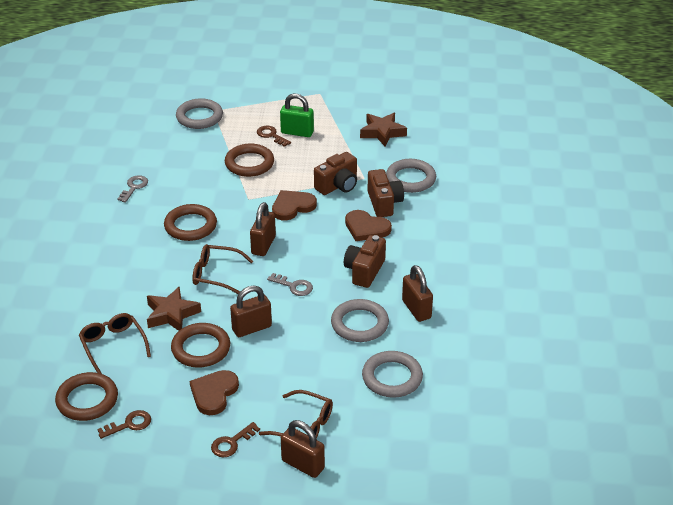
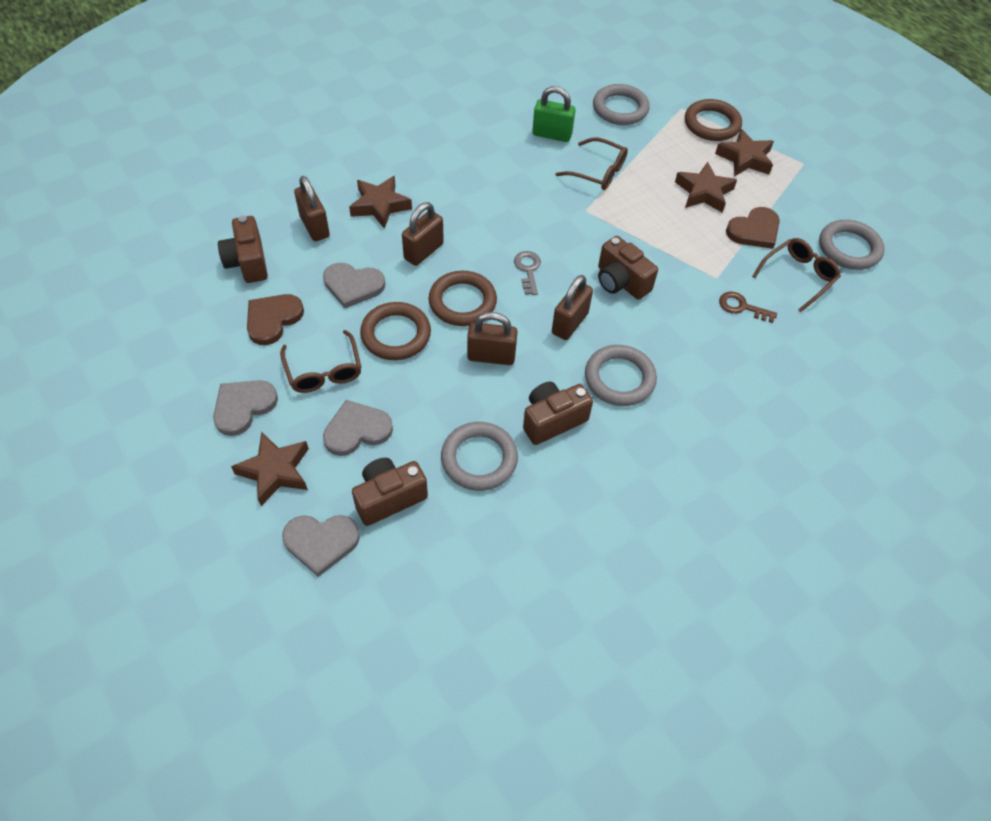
brown camera: [314,152,357,195] [344,235,386,288] [367,169,404,217] = 3 -> [218,216,268,283] [352,458,428,526] [523,382,593,445] [598,236,658,300] = 4
brown heart: [190,370,239,415] [272,190,317,221] [345,210,392,241] = 3 -> [247,294,304,345] [726,207,780,249] = 2
brown key: [97,410,151,439] [211,422,260,457] [257,126,291,147] = 3 -> [719,292,777,323] = 1
brown ring: [55,372,118,421] [164,204,217,241] [171,323,230,368] [225,144,274,177] = 4 -> [360,302,431,360] [429,271,497,326] [685,99,742,141] = 3
brown star: [147,287,201,331] [360,113,407,147] = 2 -> [231,432,309,506] [349,176,412,229] [675,162,737,212] [715,129,774,177] = 4
grey heart: none = 0 -> [213,380,278,436] [282,515,360,577] [323,263,385,308] [323,400,393,456] = 4
grey key: [118,175,148,203] [267,273,313,296] = 2 -> [514,251,541,295] = 1

